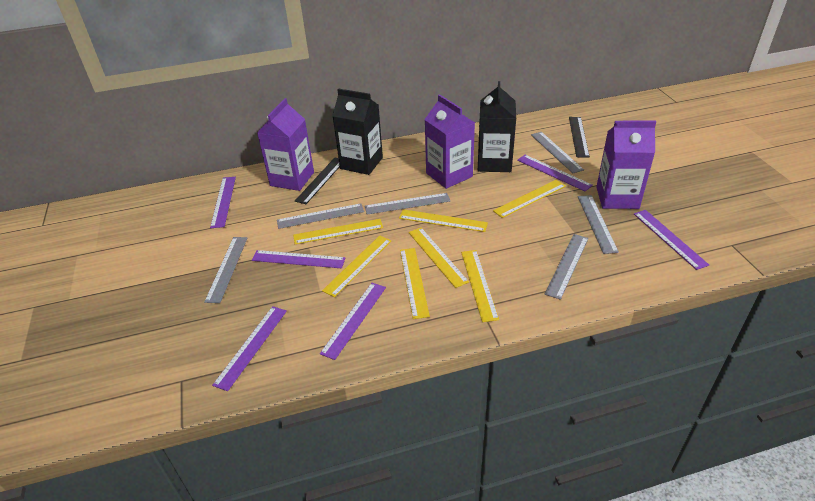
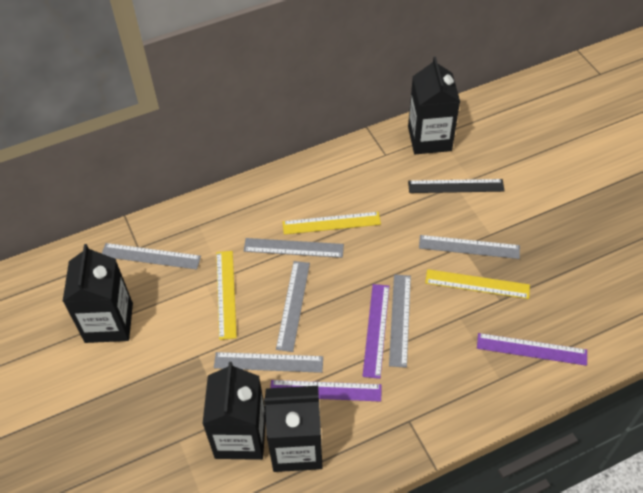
black carton: [332,89,383,175] [478,81,516,172] = 2 -> [63,244,133,343] [202,362,266,460] [264,386,323,472] [408,57,460,154] = 4
black ruler: [295,157,340,204] [569,117,590,158] = 2 -> [408,179,504,193] = 1
purple carton: [257,98,314,191] [424,94,475,189] [596,121,656,209] = 3 -> none = 0
purple ruler: [210,177,236,228] [212,306,287,391] [252,250,345,268] [320,283,386,360] [517,155,593,191] [634,210,709,270] = 6 -> [270,380,382,402] [362,284,389,379] [477,333,587,366] = 3
yellow ruler: [293,219,383,244] [322,235,392,297] [399,209,488,232] [400,248,430,319] [409,227,469,288] [461,250,499,322] [493,180,566,218] = 7 -> [216,251,237,340] [283,212,381,235] [425,269,530,299] = 3

